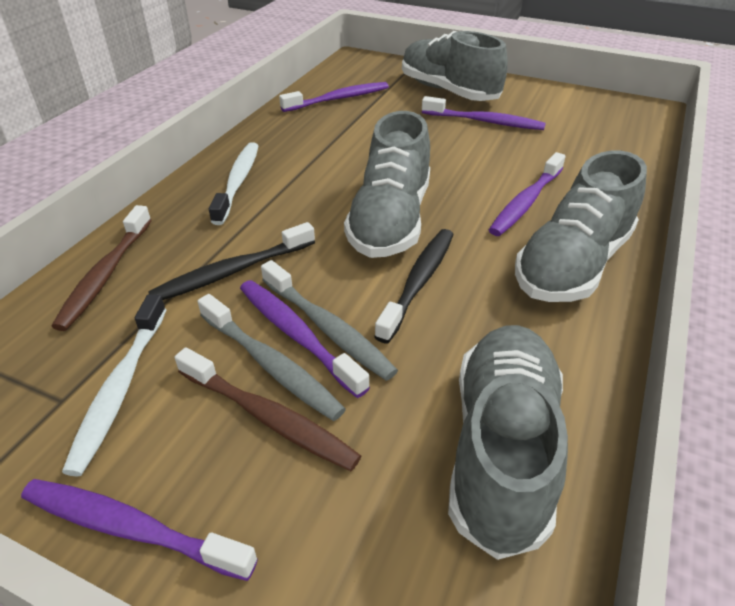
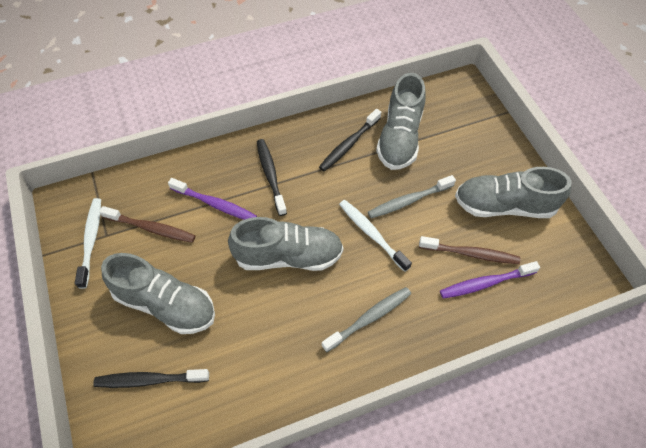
black toothbrush: [148,222,315,300] [374,229,454,343] = 2 -> [93,369,209,388] [257,139,287,216] [319,109,381,171] = 3
purple toothbrush: [21,479,258,581] [240,280,370,398] [279,82,389,112] [422,96,546,130] [489,152,566,236] = 5 -> [168,178,257,220] [440,261,540,299] = 2

